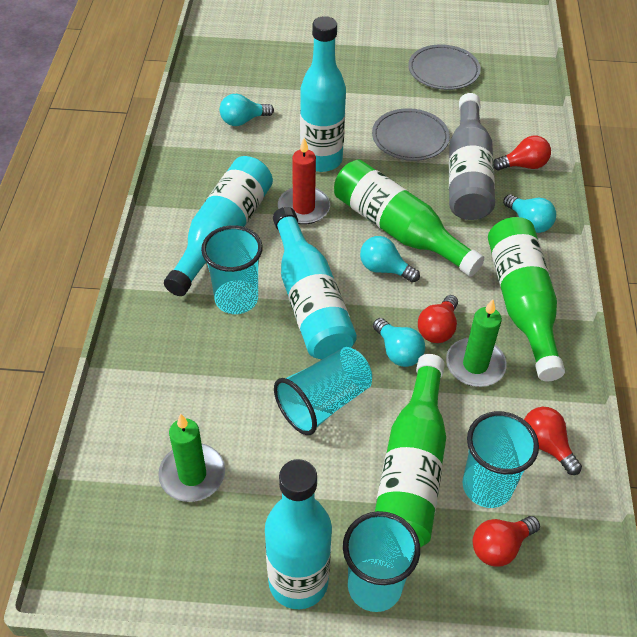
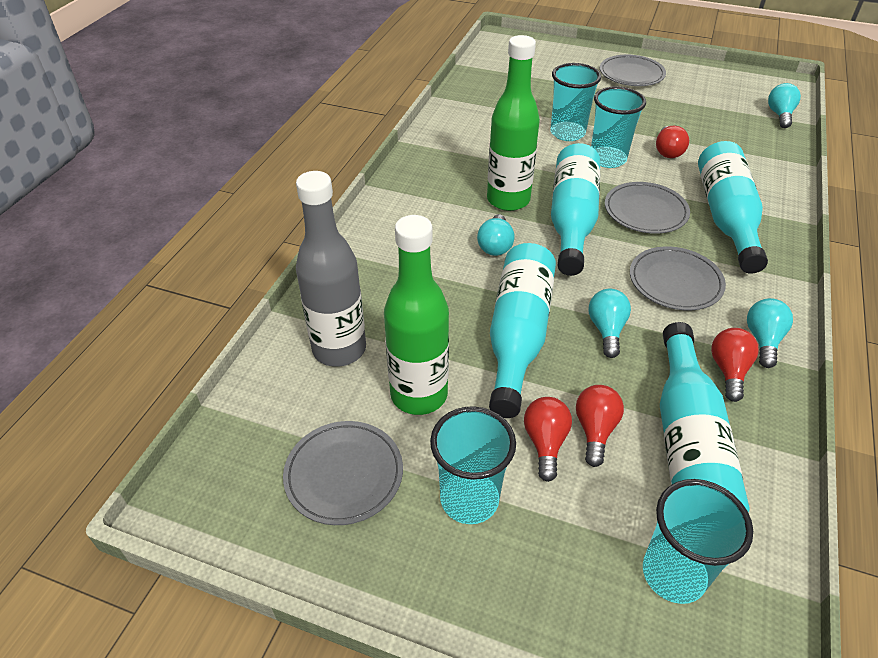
green bottle: [334,160,484,276] [375,354,446,547] [488,217,565,382] = 3 -> [384,215,449,415] [487,35,540,211] = 2
green candle: [158,413,225,502] [446,299,507,387] = 2 -> none = 0
grey plate: [372,108,450,161] [408,44,481,90] = 2 -> [283,421,403,525] [600,55,666,86] [605,182,690,234] [630,246,726,310] = 4
red candle: [278,138,330,225] = 1 -> none = 0

